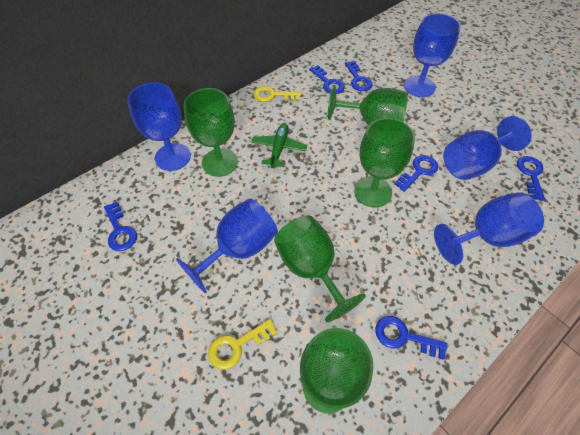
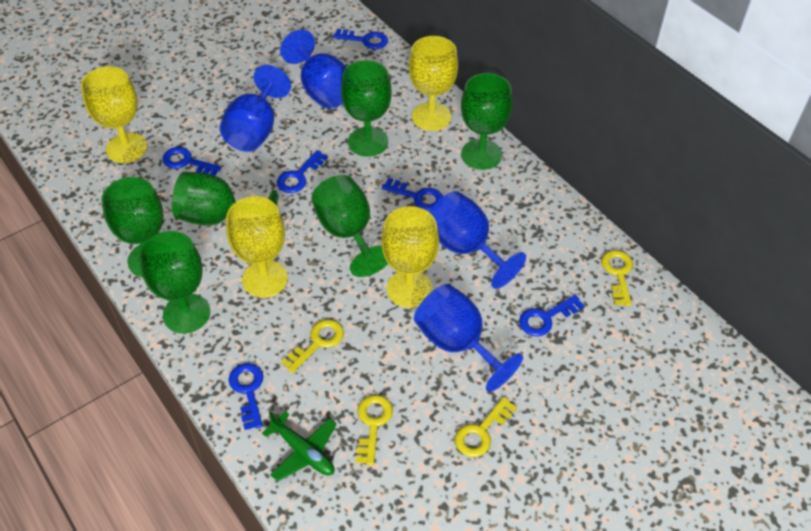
blue goblet: [127,83,191,171] [176,199,278,294] [404,13,461,97] [434,192,544,265] [444,116,532,180] = 5 -> [219,65,291,152] [280,29,346,108] [414,284,523,392] [429,191,526,289] = 4
green goblet: [183,88,238,177] [274,215,366,322] [300,328,373,414] [328,85,409,125] [354,118,415,208] = 5 -> [101,177,163,277] [139,231,210,333] [172,172,278,225] [311,175,388,277] [341,60,392,157] [461,73,513,170] = 6
yellow goblet: none = 0 -> [81,66,147,163] [226,196,288,298] [381,206,439,308] [409,36,458,131] = 4
yellow key: [208,319,278,370] [254,86,301,102] = 2 -> [281,319,344,373] [355,395,393,465] [455,397,517,457] [601,250,633,306] = 4

